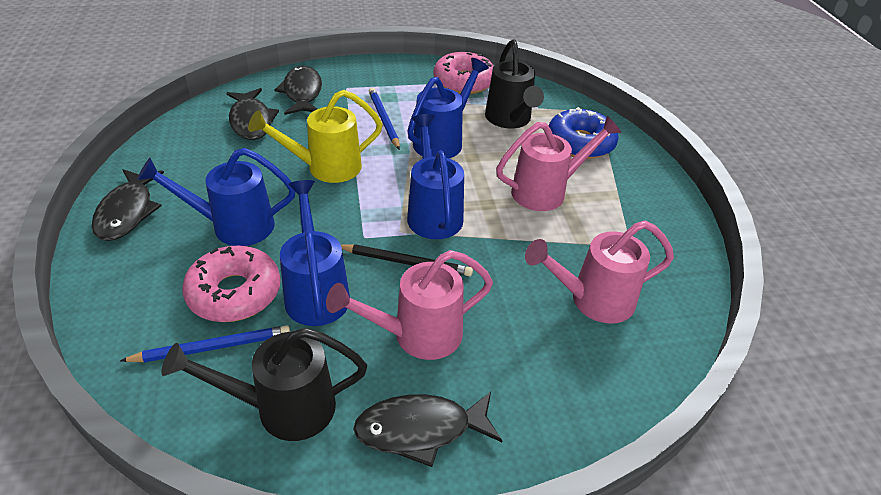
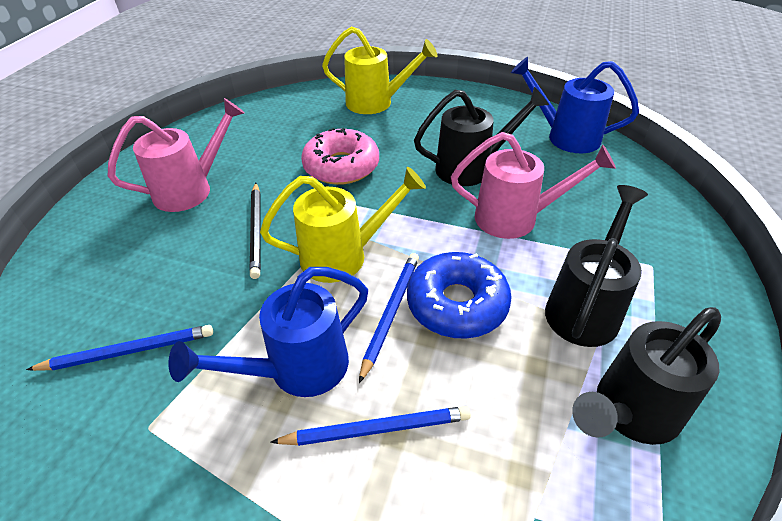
black fish: [92,169,164,241] [227,88,279,140] [275,66,322,115] [353,392,502,467] = 4 -> none = 0
black watering can: [161,328,367,441] [485,39,544,128] = 2 -> [414,87,549,186] [545,185,648,347] [572,307,721,445] = 3
blue pencil: [120,325,290,362] [369,88,400,150] = 2 -> [26,325,213,371] [270,406,471,446] [359,253,419,383] = 3
blue watering can: [137,148,295,246] [280,180,350,326] [407,58,489,158] [407,114,464,239] = 4 -> [168,267,368,397] [511,57,639,153] = 2
pink donut: [182,246,281,322] [433,52,494,94] = 2 -> [301,128,379,185] = 1
pink watering can: [326,250,493,360] [496,116,621,211] [525,220,674,324] = 3 -> [108,98,244,212] [451,132,616,239] = 2
yellow watering can: [248,90,383,183] = 1 -> [260,167,426,283] [322,26,437,114] = 2

